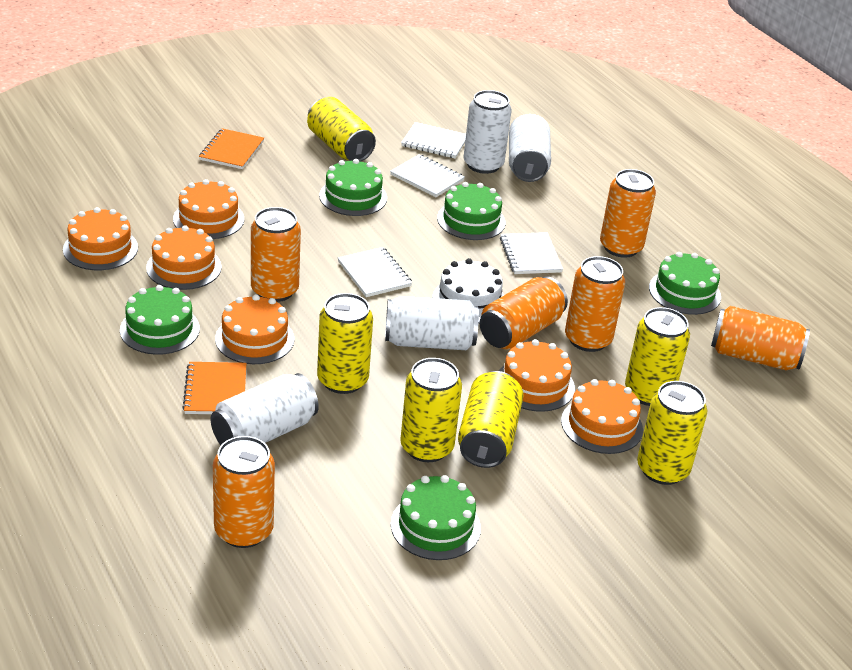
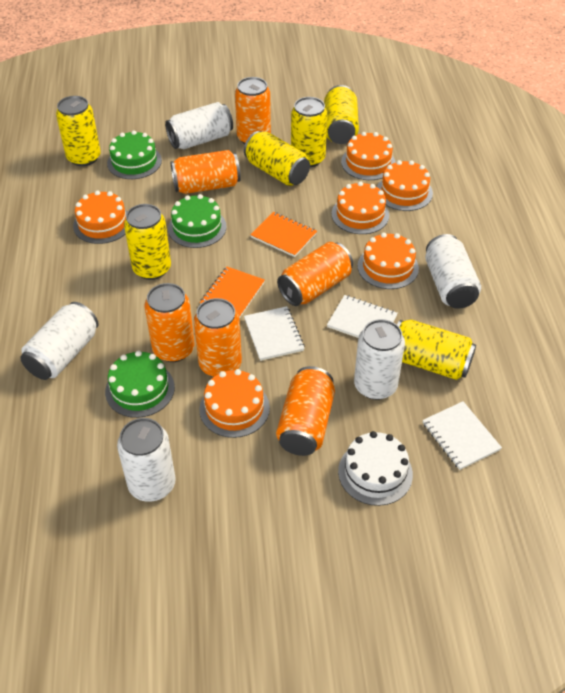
green cake: [120,285,200,355] [319,159,387,216] [391,475,481,560] [437,182,506,240] [649,252,721,315] = 5 -> [105,350,175,418] [107,130,162,179] [168,194,227,248] = 3
white can: [211,373,319,445] [385,296,479,350] [463,90,512,174] [509,114,551,182] = 4 -> [20,302,98,380] [117,418,176,502] [165,102,233,149] [354,319,405,400] [425,234,481,309] = 5
white notebook: [338,247,412,297] [390,154,465,197] [401,122,466,158] [500,232,563,274] = 4 -> [244,306,305,361] [327,295,398,338] [422,401,502,470] = 3

